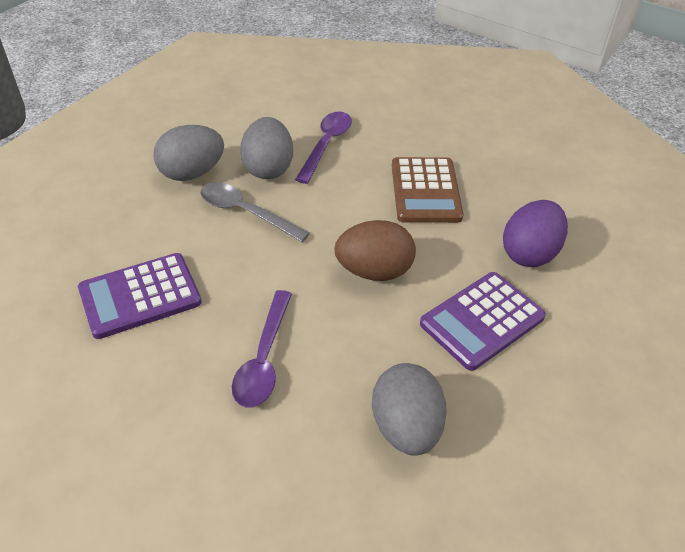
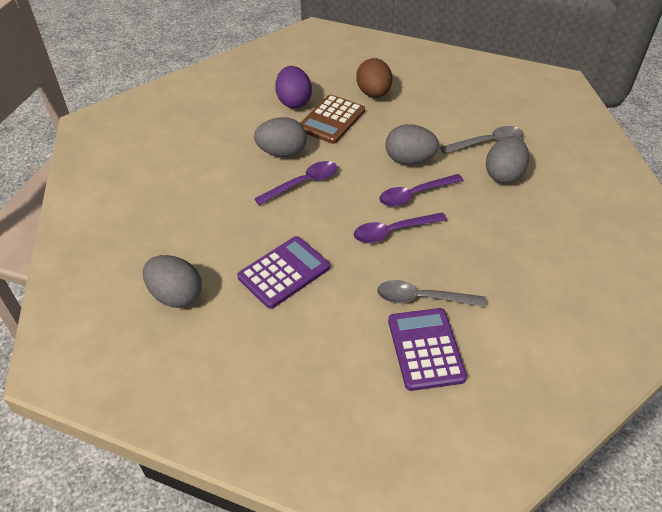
grey egg: [153,125,224,181] [240,117,293,179] [372,363,447,455] = 3 -> [143,255,202,308] [254,117,307,157] [385,124,439,165] [486,136,529,184] = 4
grey spoon: [200,182,310,242] = 1 -> [377,280,486,307] [440,126,523,154] = 2
purple spoon: [232,290,292,408] [295,111,352,184] = 2 -> [254,161,337,205] [354,212,447,243] [379,174,463,207] = 3

